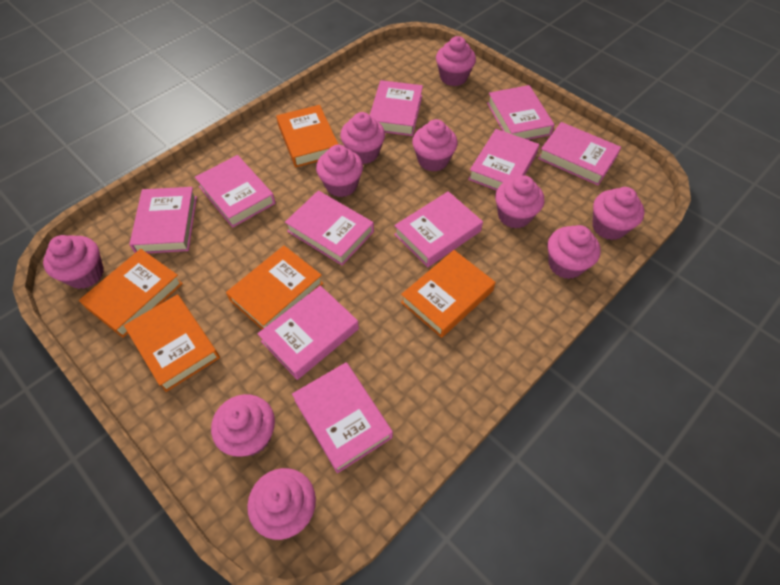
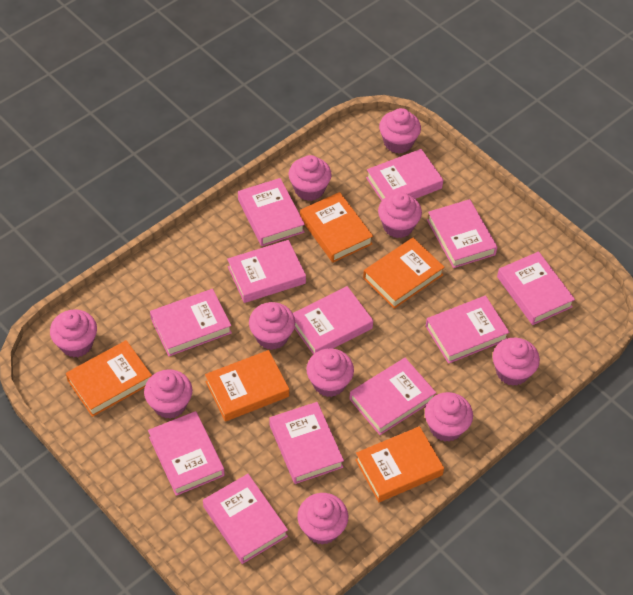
pink book: [129,187,197,253] [195,155,276,228] [257,286,359,380] [285,191,374,265] [292,362,393,473] [370,80,423,136] [394,191,483,267] [468,129,539,191] [487,85,554,140] [538,122,621,185] = 10 -> [148,411,225,496] [150,289,232,356] [203,474,288,564] [227,240,306,303] [238,178,305,246] [269,402,344,484] [293,286,373,354] [349,358,436,435] [366,149,443,201] [426,296,510,364] [427,199,497,268] [497,251,575,325] = 12

